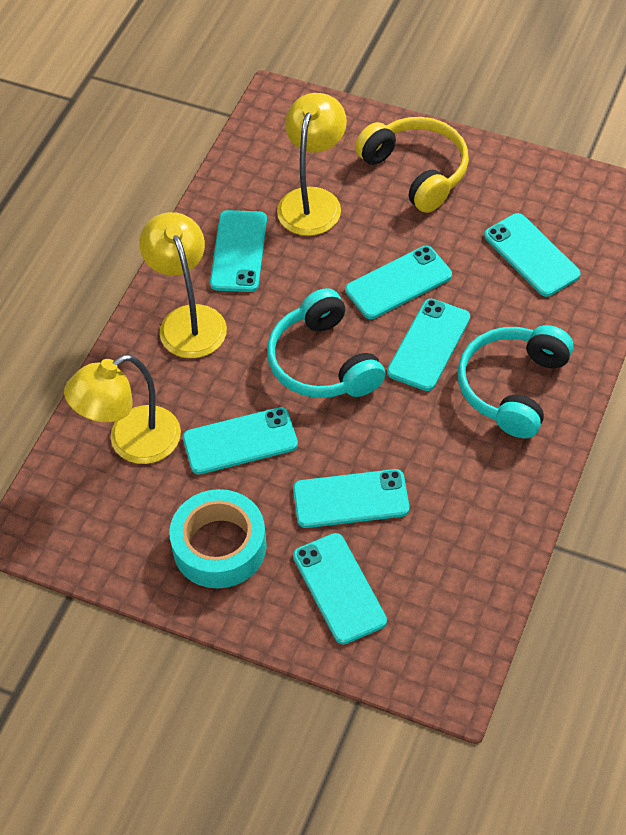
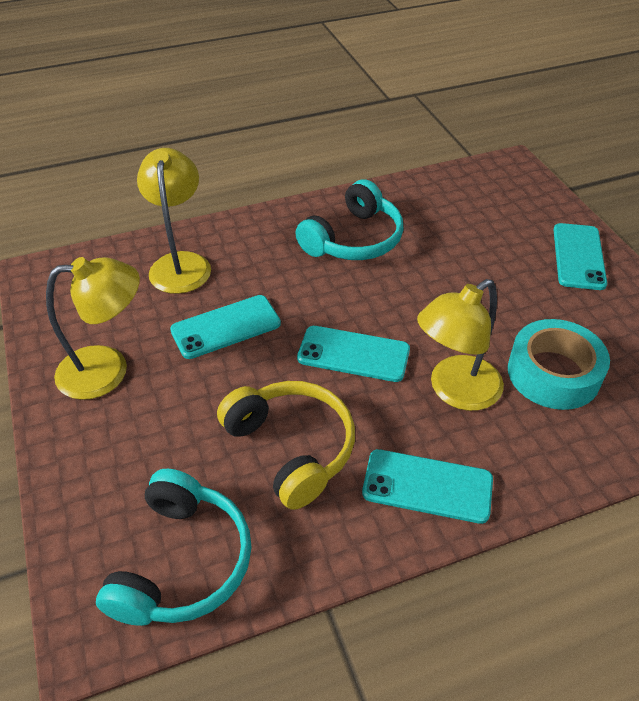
turquoise phone: [183,407,298,475] [210,210,267,292] [293,469,409,528] [293,533,387,645] [345,246,452,319] [387,299,470,391] [484,213,581,297] = 7 -> [170,295,281,359] [297,326,410,382] [362,449,493,524] [554,223,607,290] = 4

